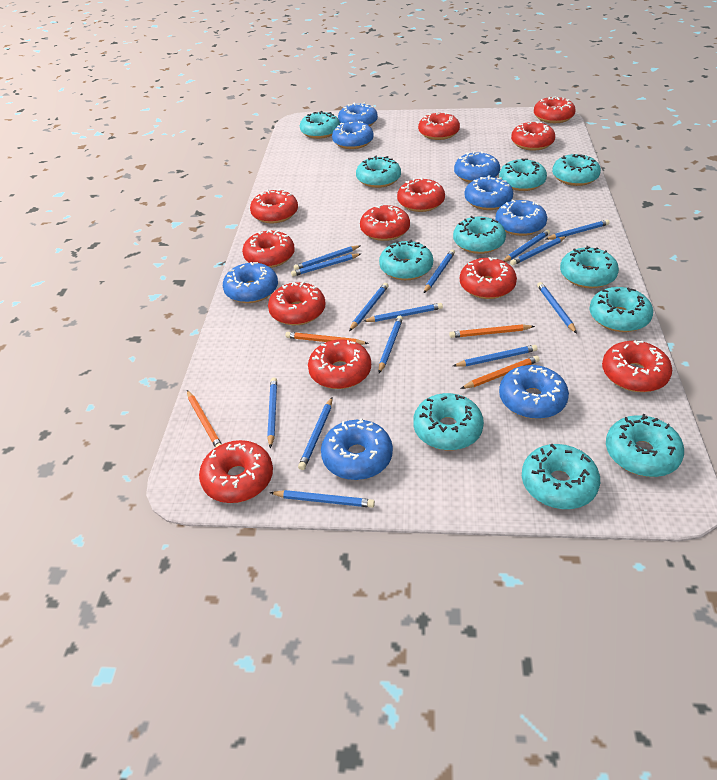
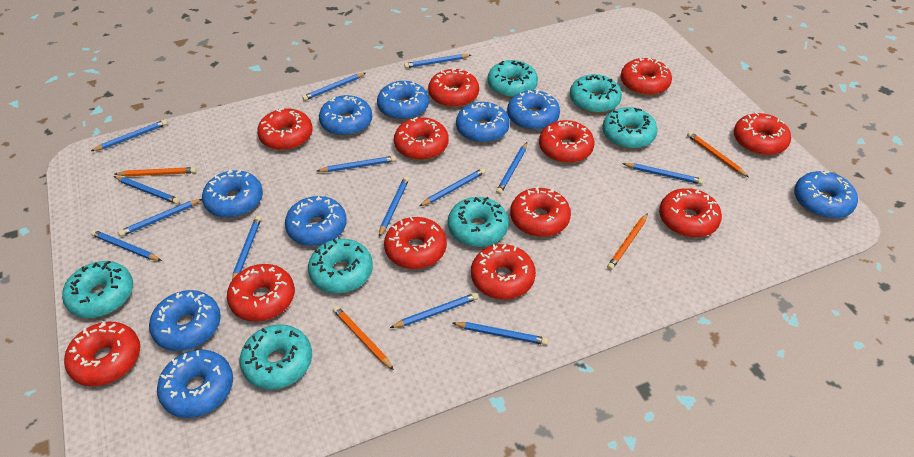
blue donut: [223,262,278,303] [321,418,393,480] [332,121,374,149] [338,102,378,126] [454,151,500,183] [464,175,513,210] [495,199,547,236] [499,365,569,419] = 8 -> [149,290,221,351] [157,349,233,418] [202,169,263,218] [285,196,347,246] [319,95,372,136] [377,81,429,120] [456,102,510,143] [507,89,560,131] [794,171,858,219] = 9
turquoise donut: [300,111,340,139] [356,156,401,188] [379,240,433,280] [413,393,484,450] [453,216,506,254] [499,158,547,191] [522,444,600,509] [552,154,601,186] [560,246,619,288] [589,287,653,332] [606,414,684,477] = 11 -> [62,261,133,318] [240,324,312,390] [308,239,373,293] [448,197,509,247] [487,60,538,98] [570,74,622,113] [602,107,658,149] = 7

